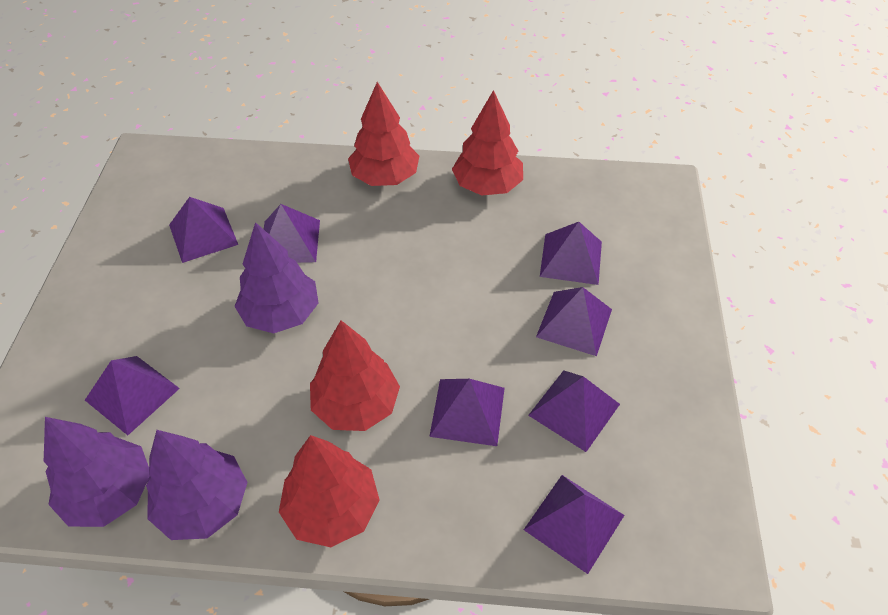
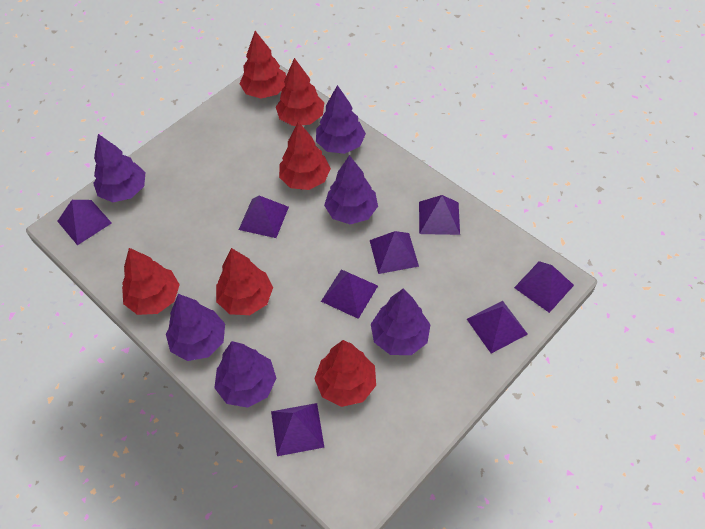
purple tree: [44,417,150,527] [146,430,247,540] [234,222,319,333] = 3 -> [93,134,145,202] [166,294,225,361] [214,341,276,408] [316,85,366,154] [324,155,378,224] [371,289,430,355] = 6
red tree: [279,435,380,547] [310,320,400,431] [348,82,419,186] [452,90,523,196] = 4 -> [122,248,180,315] [216,248,273,315] [240,31,286,99] [276,58,324,126] [279,121,331,190] [314,340,376,407] = 6

